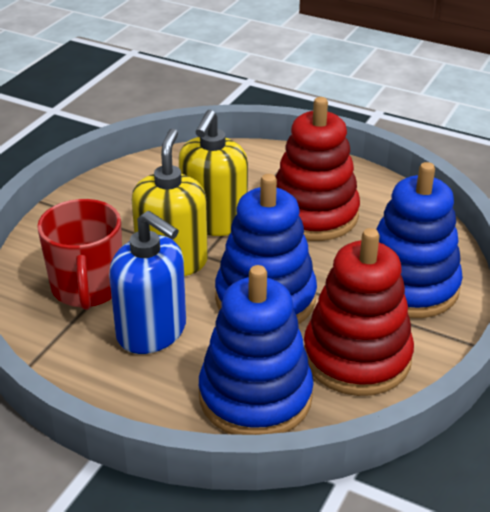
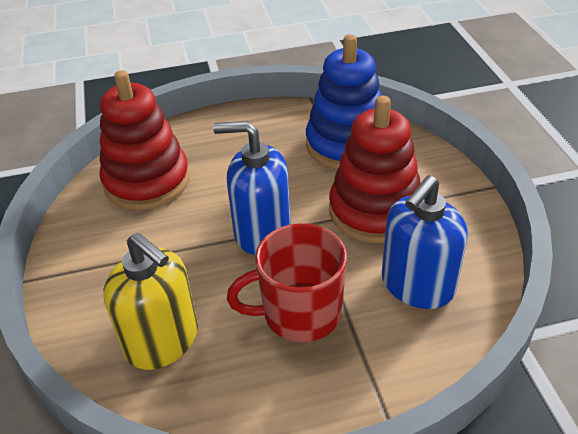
blue soap dispenser: [109,211,186,354] = 1 -> [213,121,291,255] [382,175,468,309] = 2
blue stacking toy: [199,265,313,435] [215,174,317,324] [376,162,463,318] = 3 -> [306,34,382,169] = 1
yellow soap dispenser: [132,129,208,276] [179,109,248,236] = 2 -> [103,233,198,370] = 1

